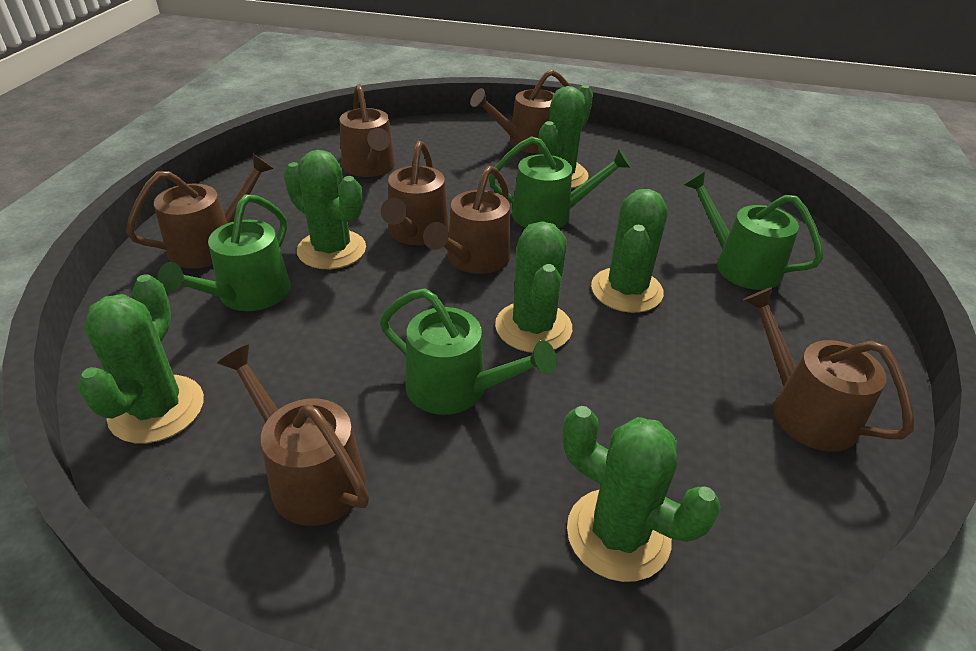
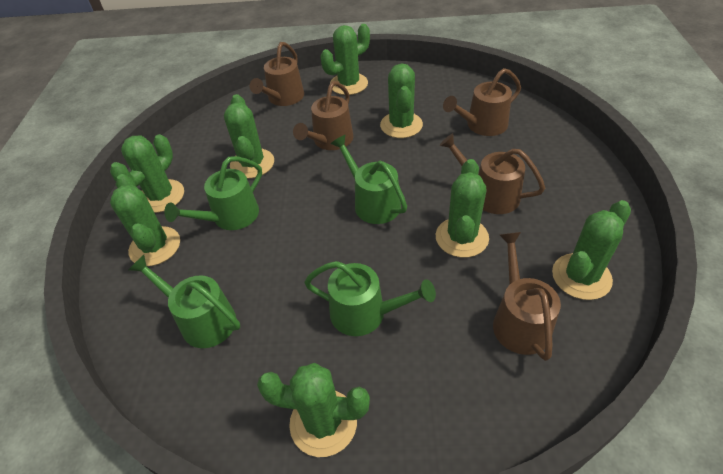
brown watering can: [126,154,274,269] [217,344,369,526] [339,84,395,177] [381,141,449,245] [423,166,511,274] [470,70,570,153] [743,287,914,452] = 7 -> [250,42,304,106] [293,81,354,150] [439,133,545,214] [443,68,521,136] [493,232,561,361] = 5
green cactus: [77,274,204,443] [284,150,366,269] [495,221,572,353] [538,85,593,188] [563,406,721,582] [591,189,668,313] = 6 -> [110,134,184,213] [110,174,180,266] [224,94,274,179] [257,363,370,457] [321,24,370,95] [380,64,423,138] [436,159,489,258] [552,200,631,300] = 8

